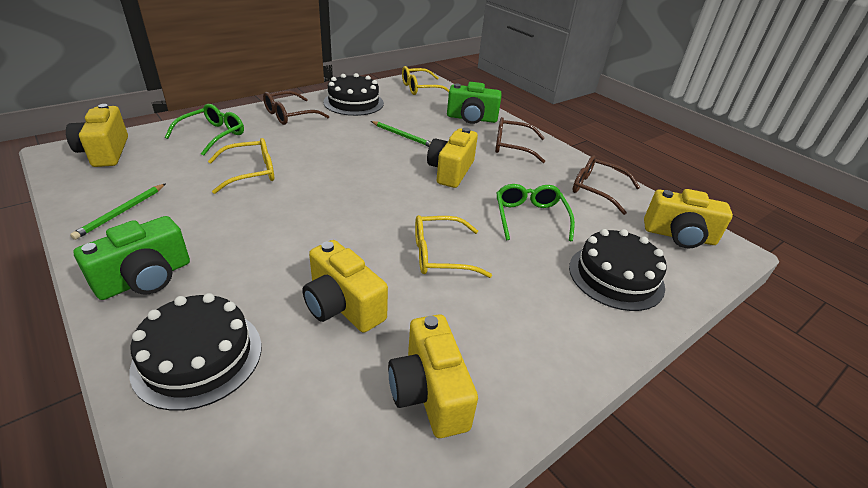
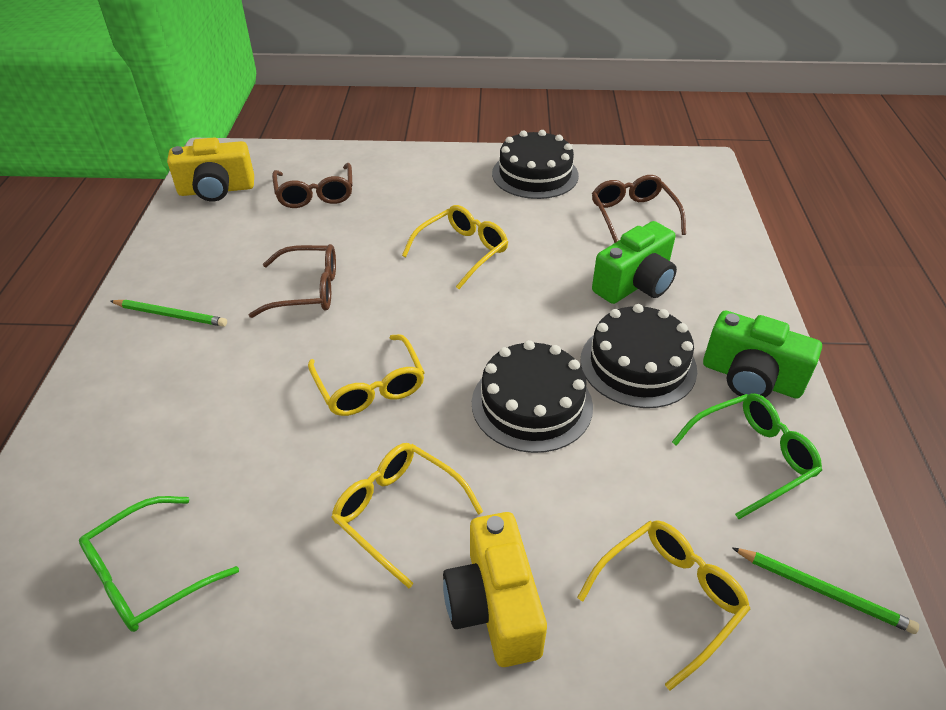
yellow camera: [66,104,128,167] [302,240,388,333] [388,314,478,438] [427,127,478,188] [644,189,733,248] = 5 -> [167,137,254,201] [443,512,547,667] = 2
yellow glasses: [208,138,274,194] [402,66,449,95] [415,215,492,278] = 3 -> [308,334,425,416] [331,443,483,588] [402,205,508,289] [577,520,750,691] = 4

